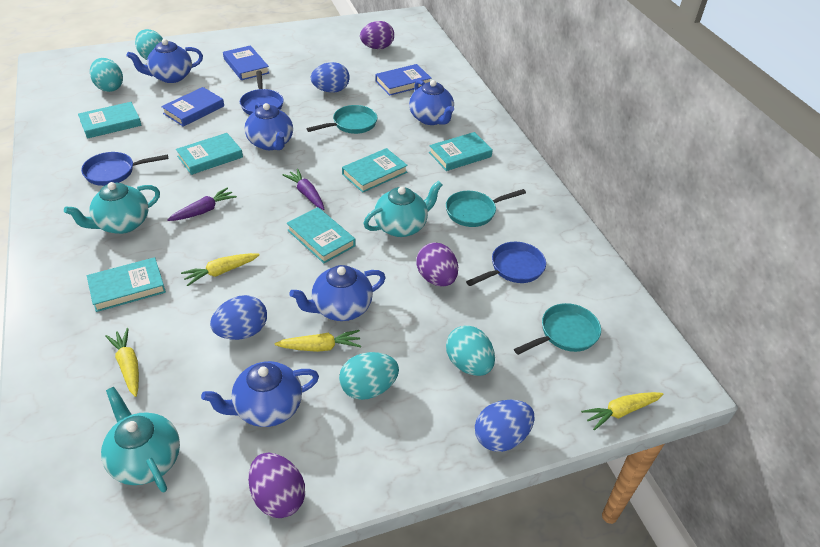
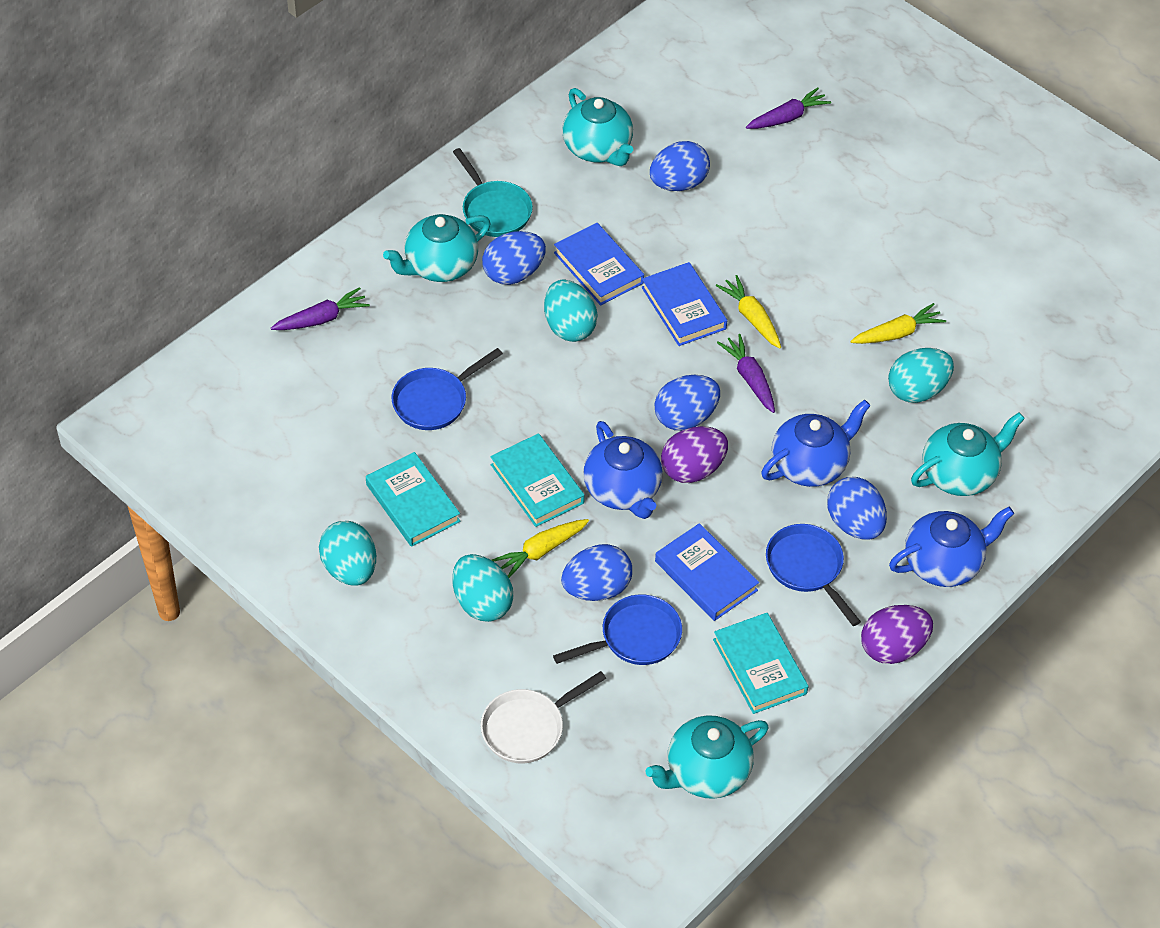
blue egg: [210,295,267,340] [311,62,350,93] [475,400,535,452] = 3 -> [482,231,546,285] [561,544,632,601] [650,141,710,191] [654,375,720,431] [827,477,887,540] = 5
blue teapot: [126,39,203,83] [201,361,319,427] [245,102,293,150] [289,265,386,321] [409,80,454,125] = 5 -> [583,421,663,519] [761,400,871,487] [889,507,1014,587] = 3
purple carrot: [167,187,237,221] [283,169,324,210] = 2 -> [271,287,370,330] [717,334,775,413] [746,87,831,129] = 3
purple egg: [248,453,305,518] [360,21,394,49] [416,242,458,287] = 3 -> [661,426,728,483] [861,605,933,664] = 2
turquoise book: [78,102,142,139] [87,257,166,312] [176,133,243,175] [287,207,356,263] [342,148,408,193] [429,132,493,171] = 6 -> [366,452,460,547] [490,433,585,527] [713,613,809,714] = 3
turquoise pan: [306,105,377,134] [446,189,526,227] [514,303,601,355] = 3 -> [453,148,533,237] = 1
turquoise teapot: [64,182,160,234] [101,387,180,492] [363,181,443,237] = 3 -> [383,214,491,282] [562,88,633,166] [646,715,769,799] [911,412,1025,496] = 4
white pan: none = 0 -> [481,671,606,763] = 1
yellow carrot: [105,328,139,397] [181,253,260,286] [275,330,361,352] [581,392,664,430] = 4 -> [492,519,589,578] [716,275,781,349] [850,303,946,344] = 3

